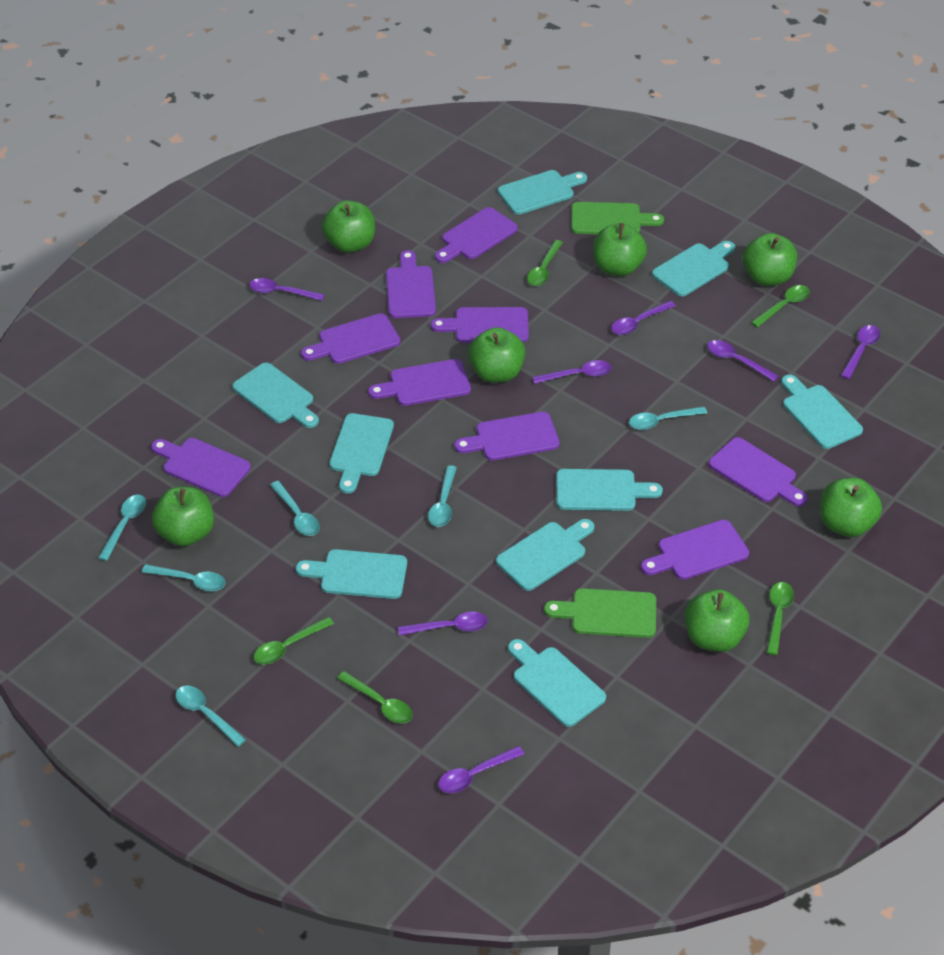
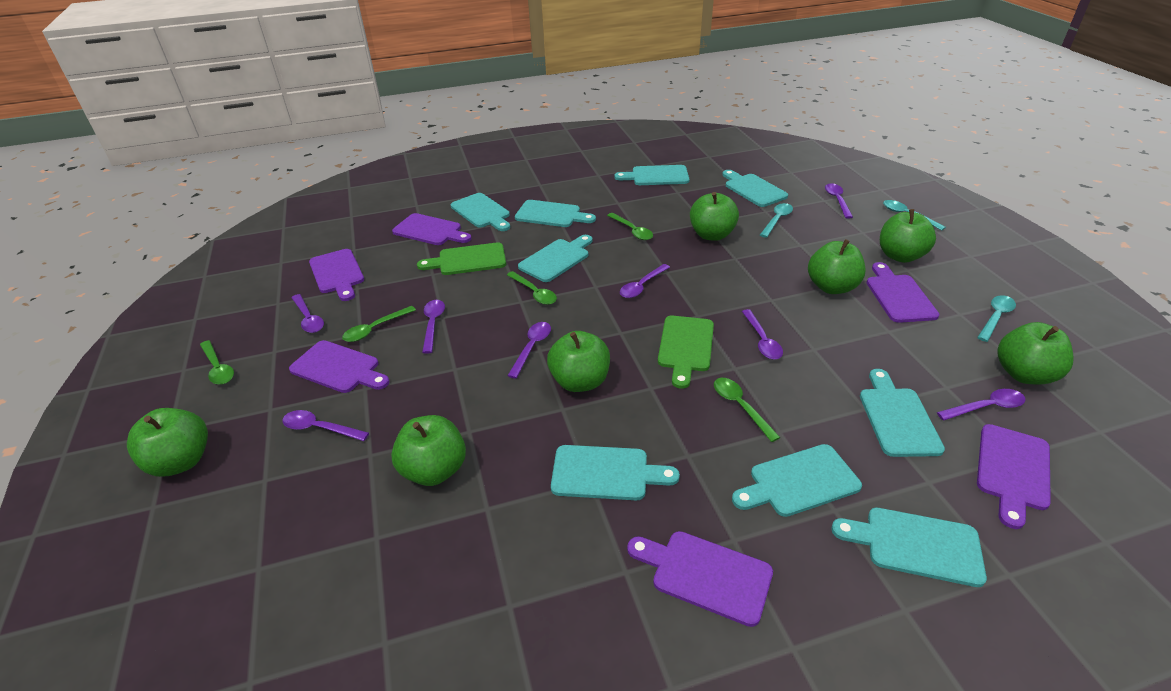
purple cutting board: [151,438,251,497] [301,313,400,364] [368,359,471,406] [386,250,436,318] [431,307,529,343] [435,207,518,263] [454,412,560,461] [641,520,749,580] [708,437,808,507] = 9 -> [289,340,389,393] [309,249,364,301] [392,213,471,245] [627,531,773,627] [866,262,939,323] [977,424,1051,529] = 6
purple spoon: [249,278,325,301] [398,612,488,636] [438,746,524,793] [532,360,611,384] [611,301,676,335] [707,340,778,381] [841,325,880,379] = 7 -> [282,410,369,441] [292,294,324,333] [422,300,445,354] [507,322,551,379] [620,264,670,298] [742,309,783,359] [825,183,853,219] [937,389,1026,421] = 8
turquoise spoon: [98,495,146,561] [142,564,226,591] [175,685,246,747] [270,481,320,536] [428,465,457,527] [629,407,707,430] = 6 -> [760,203,793,238] [883,200,946,231] [977,295,1016,342] = 3

